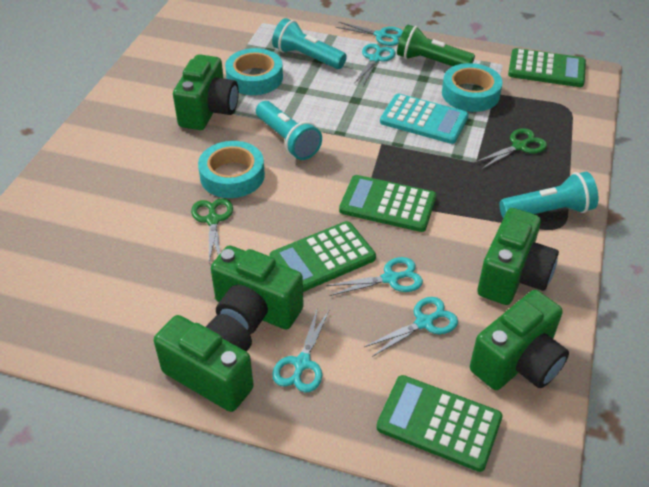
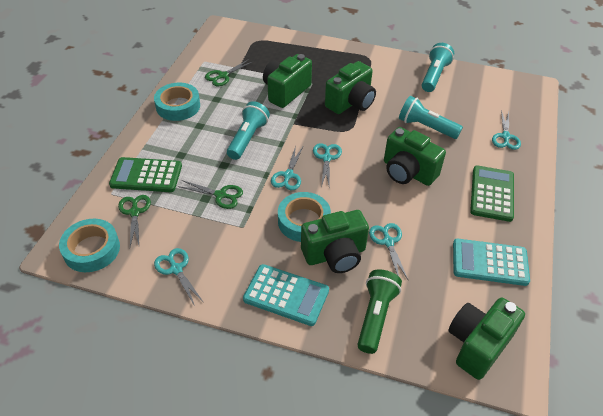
green calculator: [270,221,376,292] [339,175,436,232] [376,375,503,472] [508,48,586,87] = 4 -> [109,157,182,192] [470,166,514,222] = 2
green scissors: [191,198,233,263] [475,128,547,170] = 2 -> [118,195,151,247] [178,180,243,209] [205,59,254,86] = 3
turquoise calculator: [380,94,469,144] = 1 -> [243,264,329,326] [453,239,530,286] = 2

